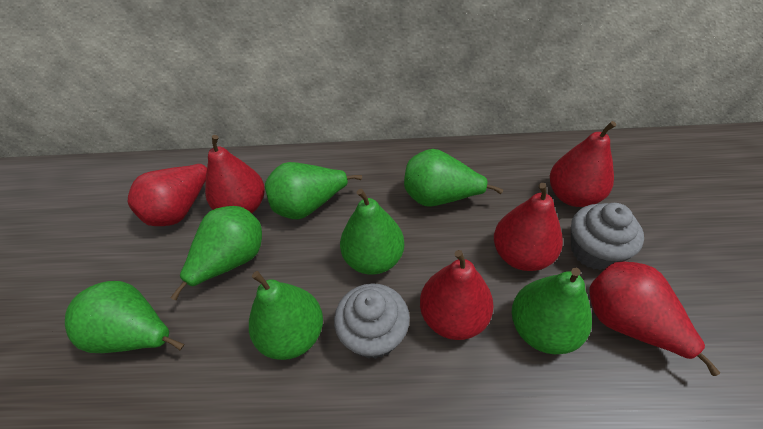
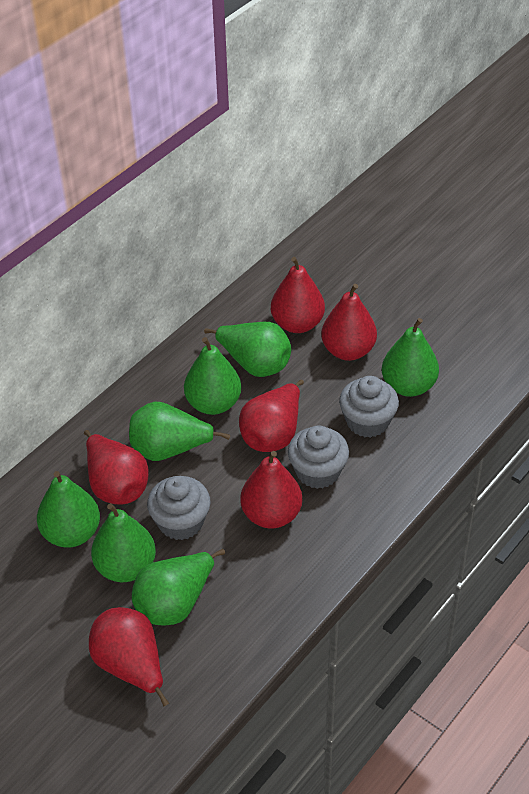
grey cupcake: [334,283,410,359] [571,203,644,270] = 2 -> [147,476,210,540] [288,426,349,489] [339,376,399,438] = 3

